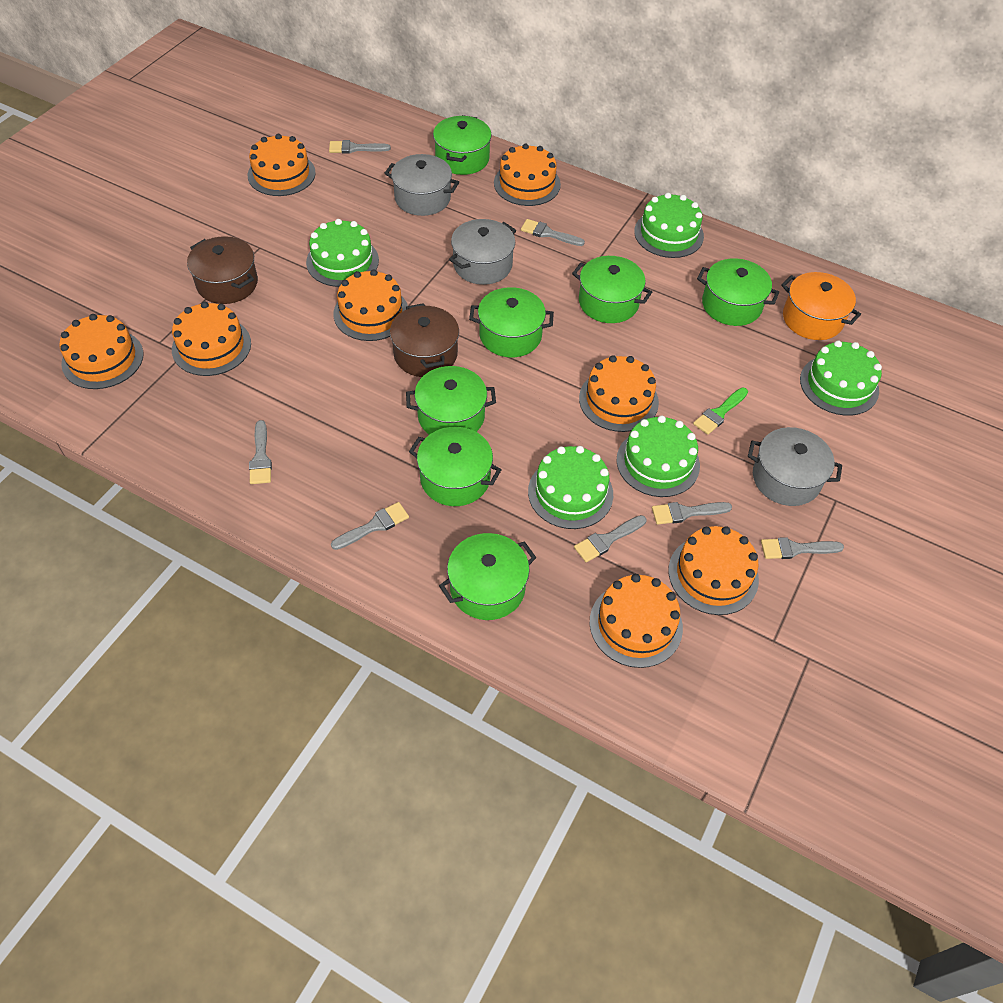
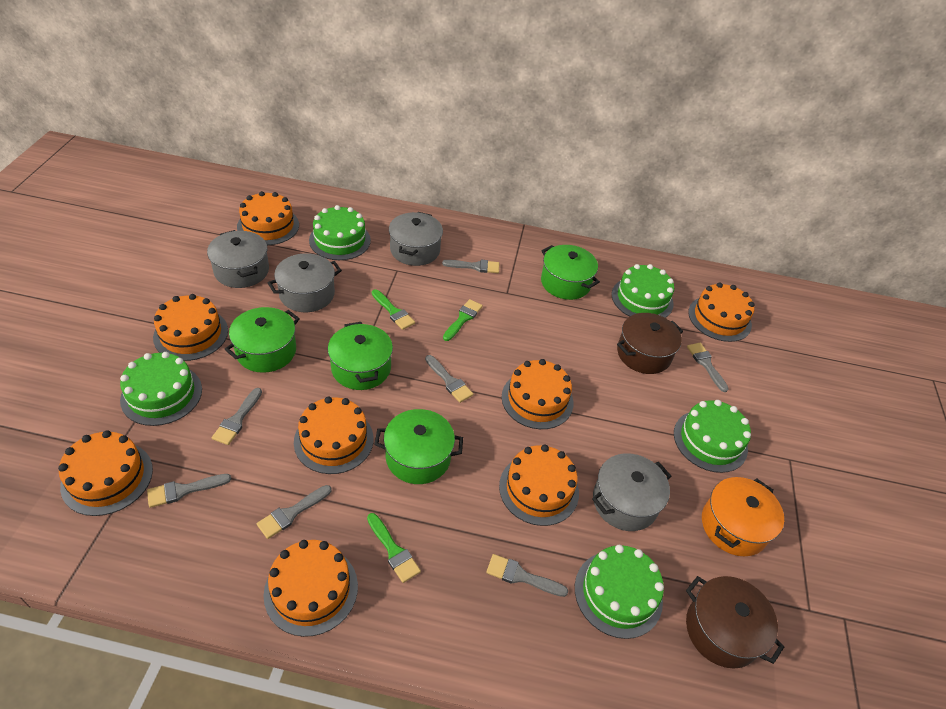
green brush: [693,388,748,435] = 1 -> [367,513,421,583] [372,289,415,330] [443,299,483,341] = 3
green pot: [406,366,496,435] [409,427,502,506] [433,115,492,175] [439,533,536,620] [469,287,554,357] [572,256,652,323] [697,258,779,326] = 7 -> [225,307,300,373] [328,322,393,390] [374,409,463,484] [541,245,600,300] = 4
grey pot: [384,154,459,216] [449,219,516,285] [748,427,842,506] = 3 -> [207,230,269,288] [268,253,342,312] [389,212,443,266] [592,453,671,531] = 4

